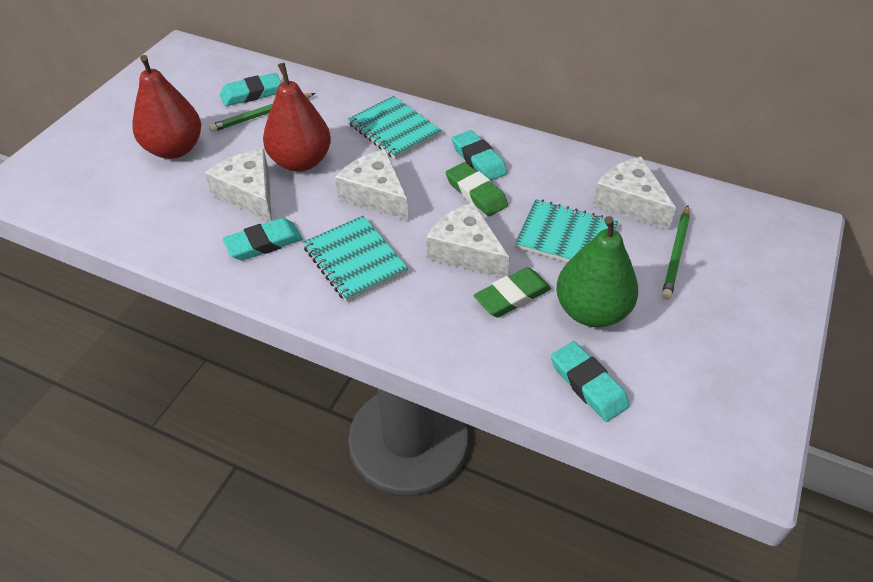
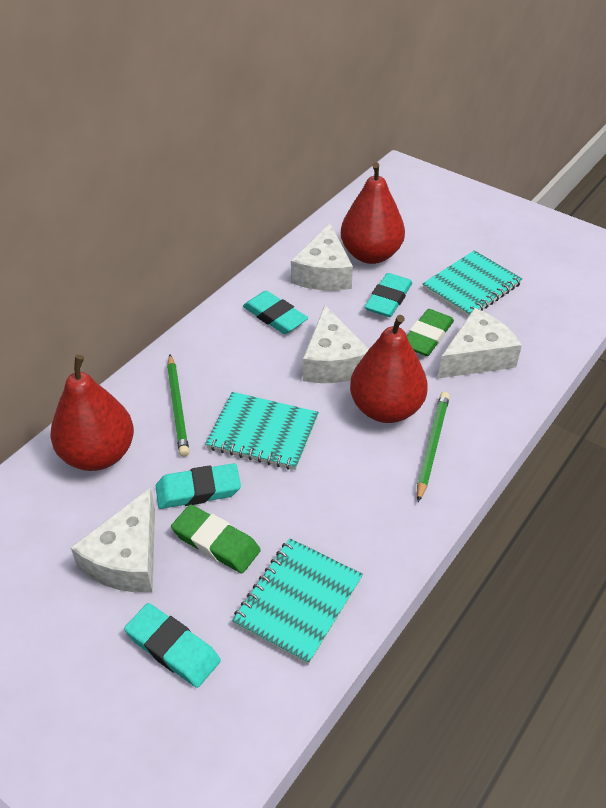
green pear: [556,216,638,327] = 1 -> none = 0
red pear: [132,55,201,159] [263,63,331,172] = 2 -> [51,355,134,471] [341,162,405,264] [350,315,428,423] = 3

